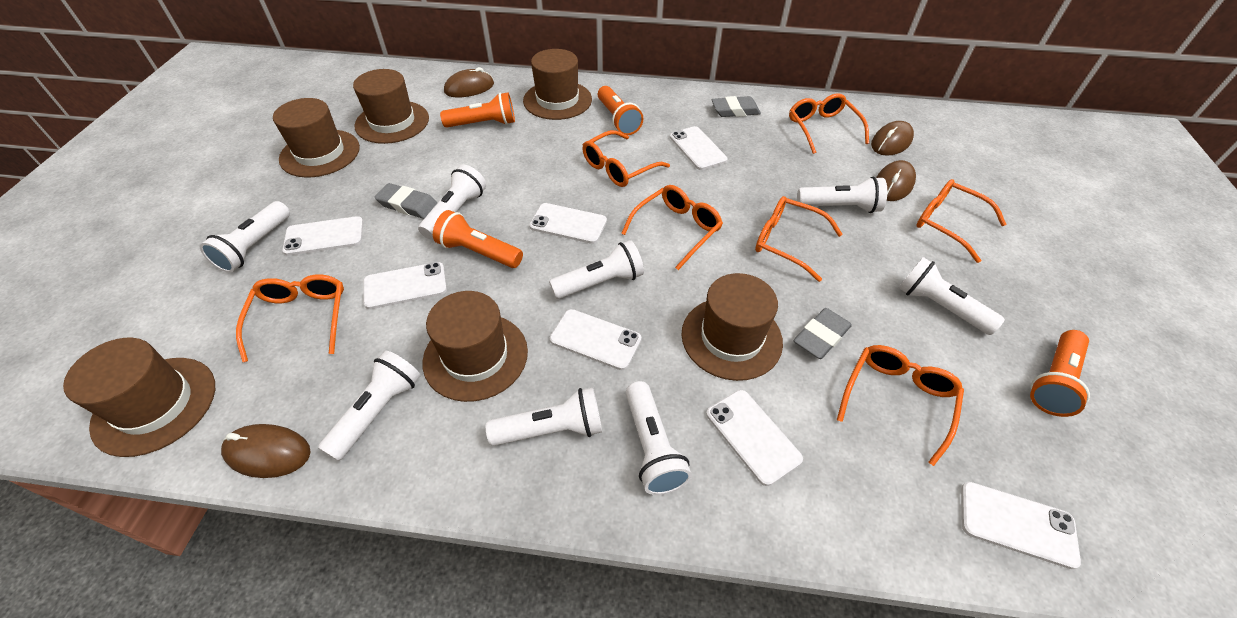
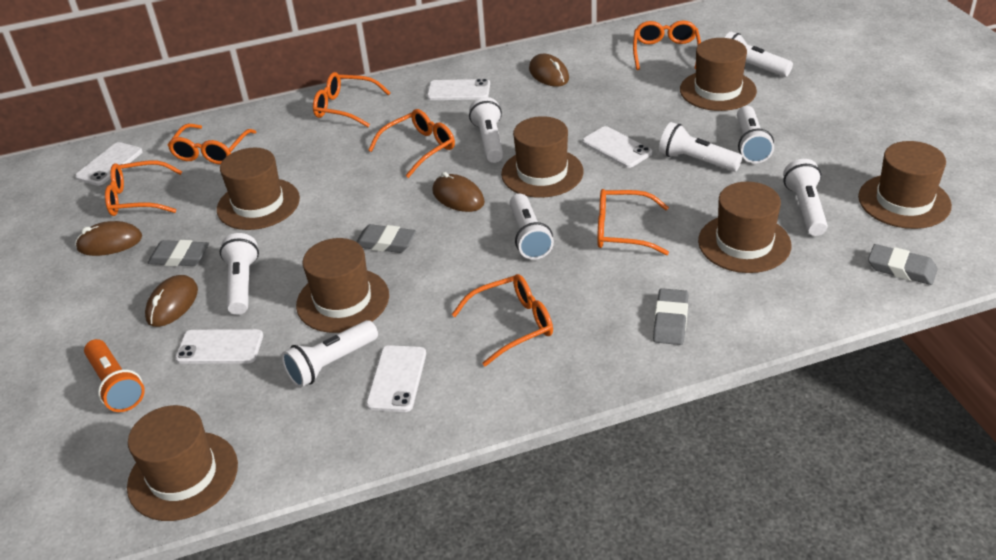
brown hat: [63,338,215,457] [273,98,360,177] [353,69,429,144] [422,291,528,402] [523,49,592,120] [681,273,783,381] = 6 -> [127,405,238,521] [217,148,300,230] [296,238,389,333] [501,116,584,198] [680,38,757,111] [698,182,791,273] [858,141,952,229] = 7
grey eraser: [375,183,437,219] [711,96,761,117] [794,308,852,359] = 3 -> [148,240,209,266] [356,224,416,253] [653,288,688,345] [868,244,938,285] = 4
orange flashlight: [433,210,523,268] [440,93,515,128] [598,86,644,135] [1030,330,1090,417] = 4 -> [84,339,145,412] = 1
white phone: [282,216,363,256] [363,262,447,309] [529,203,607,244] [550,309,641,370] [670,126,728,170] [706,390,803,486] [961,482,1081,569] = 7 -> [75,142,143,186] [175,329,263,364] [366,345,426,412] [427,79,490,100] [582,126,652,168] = 5

